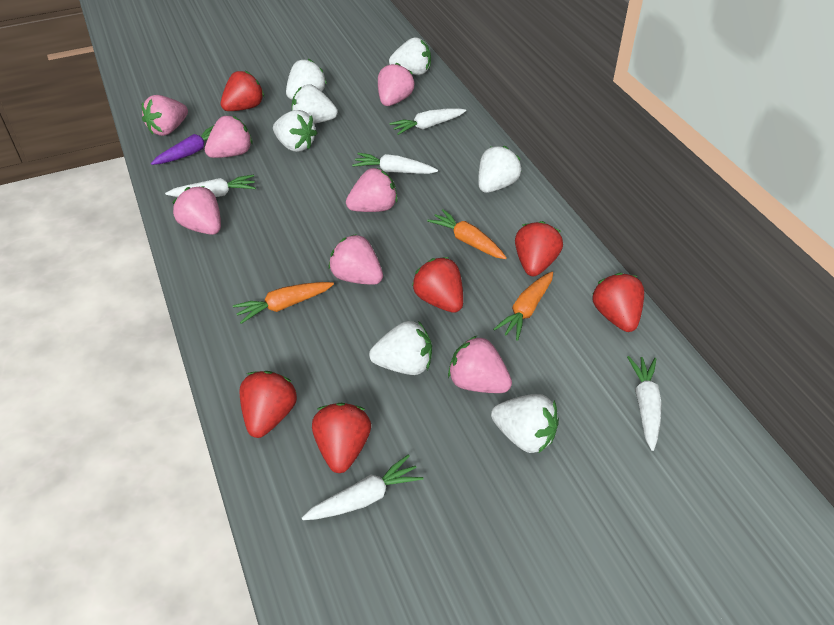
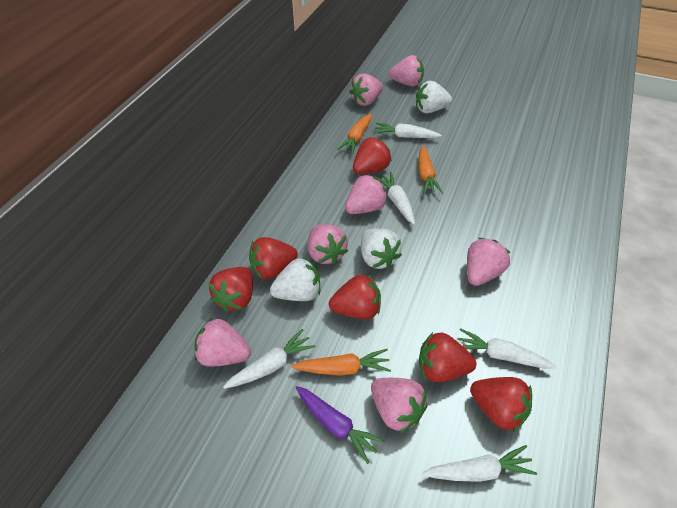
white strawberry: [273,110,317,152] [286,59,327,100] [292,84,338,124] [369,321,432,375] [389,37,431,75] [478,146,521,193] [491,394,559,454] = 7 -> [270,257,320,301] [361,228,402,269] [416,81,452,114] = 3

